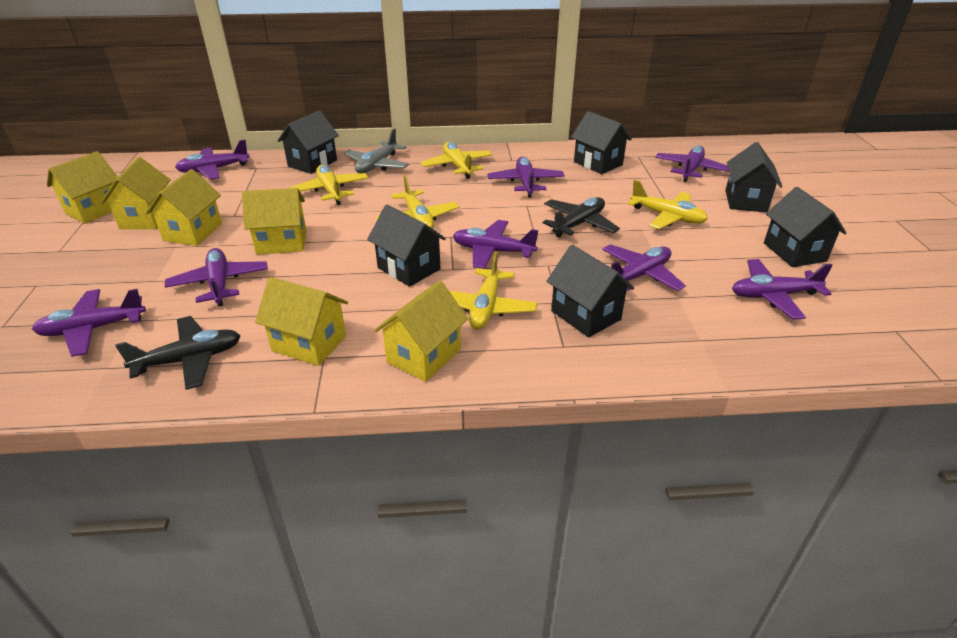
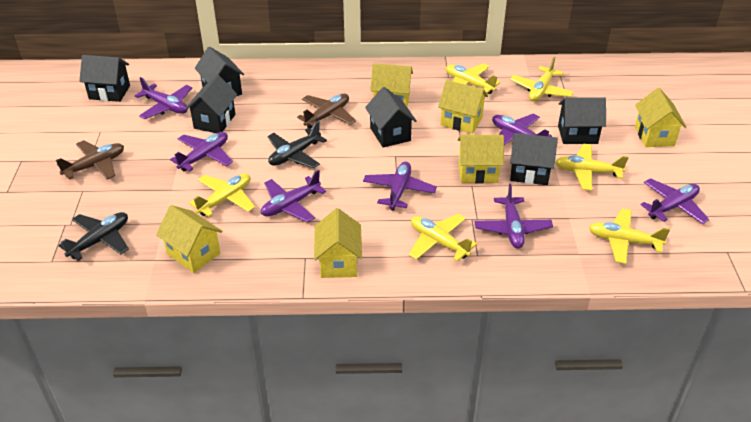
brown plane: none = 0 -> [56,140,124,179] [297,93,356,129] = 2
grey plane: [343,129,409,173] = 1 -> none = 0
purple plane: [32,289,146,357] [165,248,268,306] [175,140,250,179] [453,220,538,269] [487,156,565,198] [602,244,686,291] [655,146,729,182] [732,259,833,320] = 8 -> [135,77,192,119] [170,132,233,171] [261,170,326,223] [363,161,437,211] [474,184,553,249] [492,114,552,145] [640,178,710,224] = 7
yellow plane: [289,165,368,205] [376,175,459,229] [421,142,492,179] [449,251,538,329] [628,180,708,229] = 5 -> [189,173,255,217] [409,214,477,261] [446,63,501,94] [510,57,574,101] [555,144,629,191] [589,209,670,264] = 6

